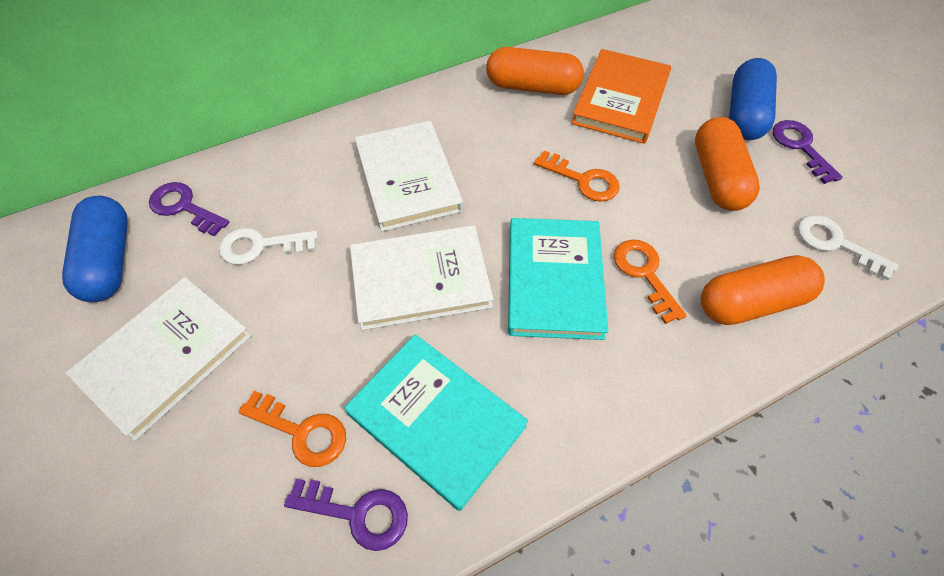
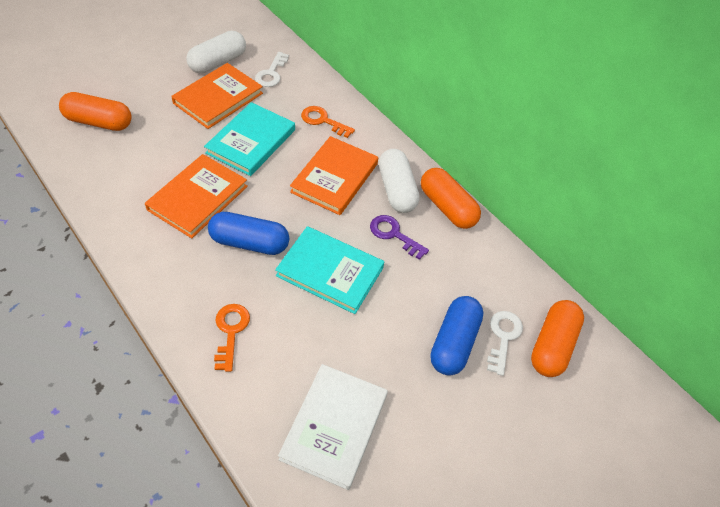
orange book: [571,49,671,144] = 1 -> [145,154,248,238] [171,63,263,129] [290,136,378,215] = 3
orange key: [238,391,346,467] [534,150,620,202] [614,240,687,324] = 3 -> [214,304,250,372] [301,106,355,138] = 2
purple key: [149,182,230,236] [284,479,408,551] [773,120,843,184] = 3 -> [370,215,429,260] = 1
white book: [65,277,251,441] [350,225,493,330] [355,121,463,232] = 3 -> [278,364,388,490] = 1
white capsule: none = 0 -> [186,31,246,74] [379,149,420,213] = 2

